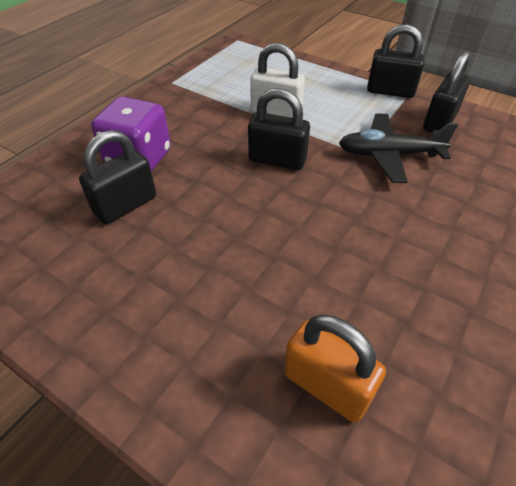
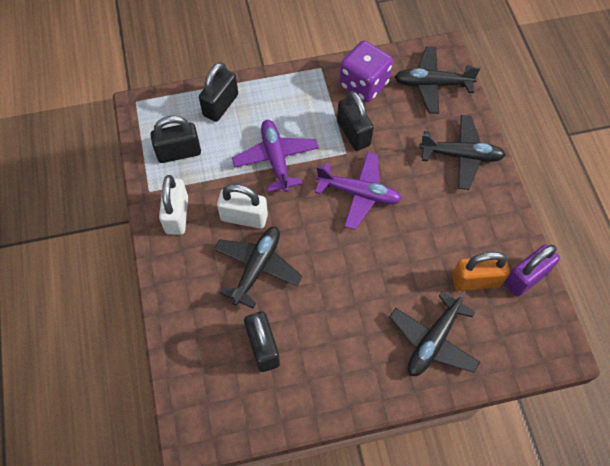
black plane: [339,114,458,183] = 1 -> [214,227,302,309] [389,291,480,376] [395,46,480,114] [419,115,506,190] = 4
purple padlock: none = 0 -> [504,244,560,297] = 1
purple plane: none = 0 -> [232,120,319,192] [315,152,402,229] = 2
white padlock: [250,43,305,118] = 1 -> [159,175,188,235] [217,184,268,229] = 2

